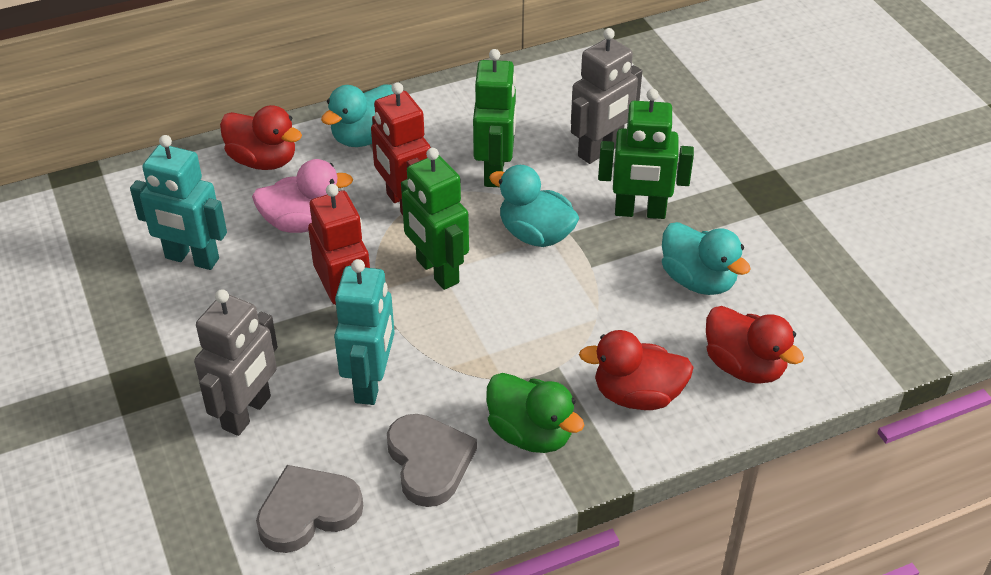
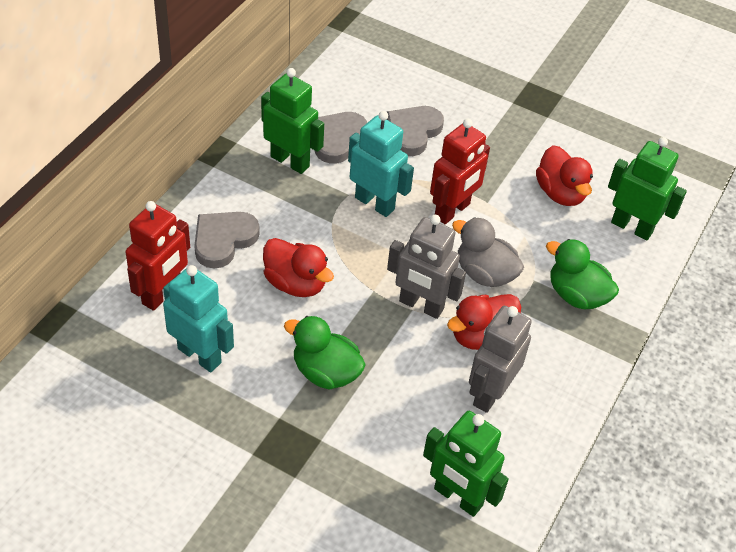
green duck: [486,373,584,453] = 1 -> [284,316,366,389] [546,239,619,309] = 2
grey duck: none = 0 -> [452,217,524,287] = 1
grey heart: [256,465,363,553] [387,414,477,507] = 2 -> [194,212,260,269] [315,112,367,164] [387,106,444,156] = 3
pink duck: [252,159,353,233] = 1 -> none = 0
turquoise duck: [321,84,394,147] [489,165,579,247] [662,222,750,295] = 3 -> none = 0

